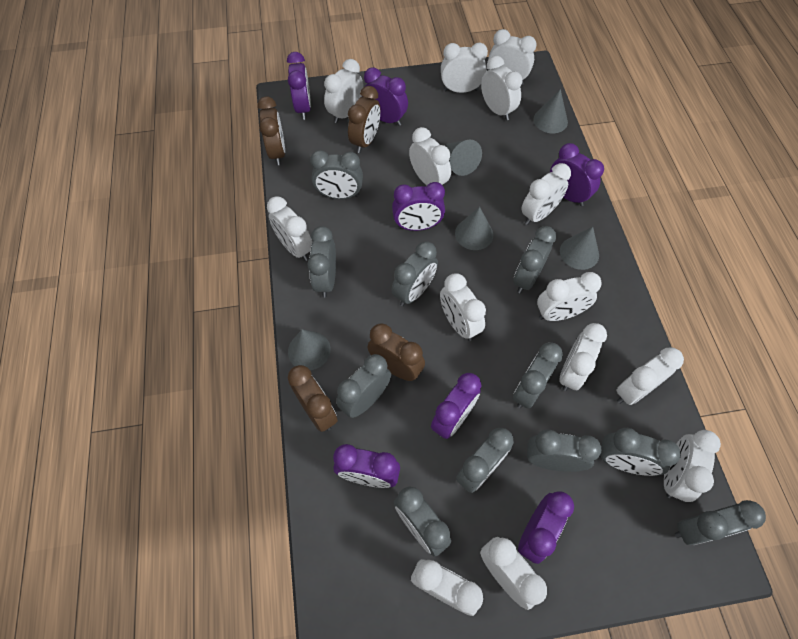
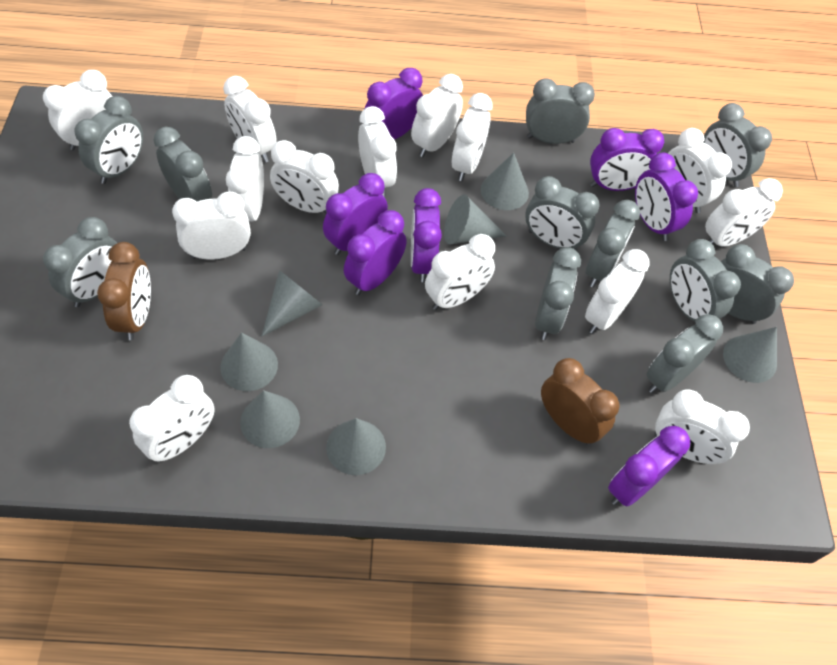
brown clock: [257,97,285,165] [288,365,338,432] [348,86,380,153] [368,324,425,381] = 4 -> [97,242,151,340] [541,358,620,445] = 2
grey cone: [288,329,331,370] [446,140,482,176] [455,207,493,250] [533,89,568,133] [560,227,599,270] = 5 -> [220,333,278,391] [240,390,300,448] [261,270,322,337] [326,418,386,475] [444,195,506,244] [481,153,529,210] [723,327,777,383] = 7

